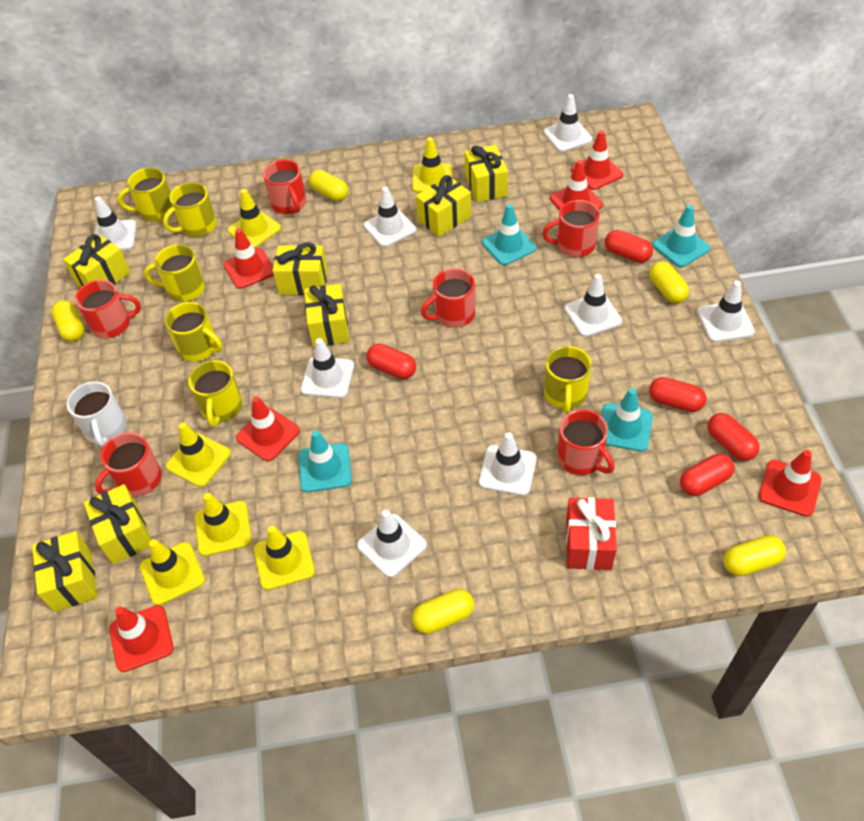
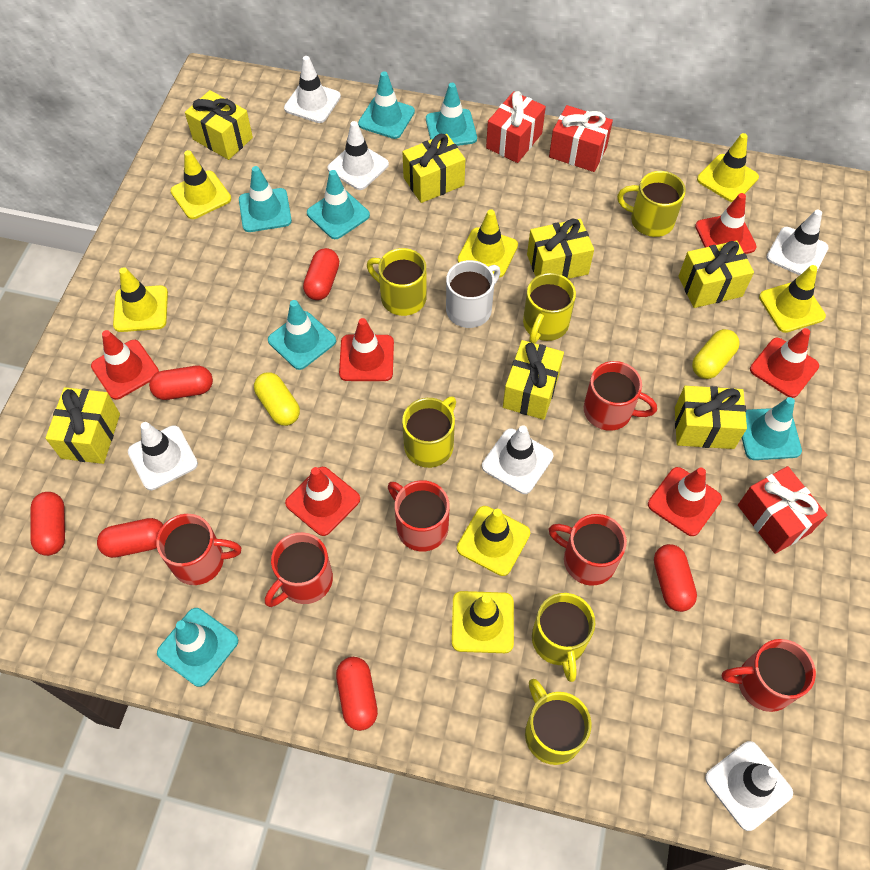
red capsule: [366,344,416,379] [605,230,653,263] [649,377,707,412] [680,454,735,496] [708,413,760,461] = 5 -> [30,492,65,556] [97,518,163,558] [149,366,213,400] [303,248,339,300] [336,657,378,731] [654,544,697,612] = 6
red gift: [566,497,617,570] = 1 -> [486,91,546,163] [549,105,613,172] [738,466,827,554] = 3
turquoise traffic cone: [299,430,352,492] [482,204,536,265] [601,388,653,452] [652,205,710,267] = 4 -> [157,608,238,687] [239,166,292,232] [268,300,336,370] [307,170,370,239] [358,71,415,139] [426,83,477,146] [742,397,802,460] = 7
white traffic cone: [94,196,137,250] [301,338,354,398] [357,510,427,578] [364,187,416,247] [479,432,537,496] [543,94,592,152] [564,274,622,337] [697,281,755,342] = 8 -> [128,422,198,490] [284,56,341,123] [328,121,389,190] [482,425,553,494] [705,741,793,831] [766,210,829,275] = 6
yellow capsule: [52,300,84,342] [309,170,348,201] [412,589,474,634] [649,261,689,303] [724,535,786,576] = 5 -> [254,372,300,426] [692,329,740,379] = 2
yellow traffic cone: [140,539,205,605] [166,423,231,487] [195,493,252,556] [228,189,281,248] [254,526,315,590] [412,137,453,193] = 6 -> [113,267,168,332] [170,150,231,219] [452,591,514,653] [457,209,518,277] [457,506,530,576] [697,133,759,202] [759,265,826,333] = 7

